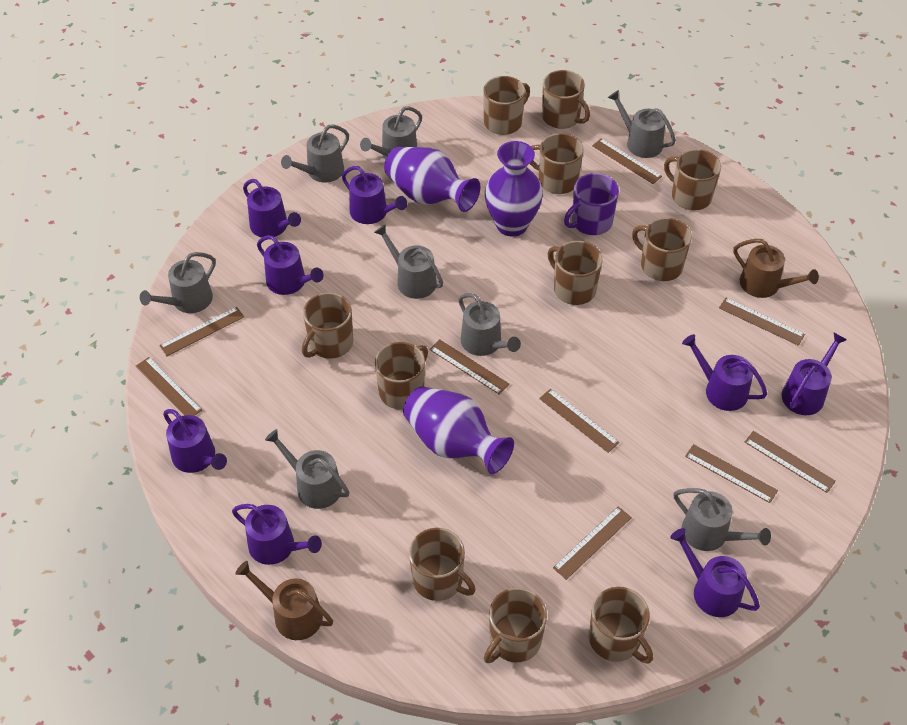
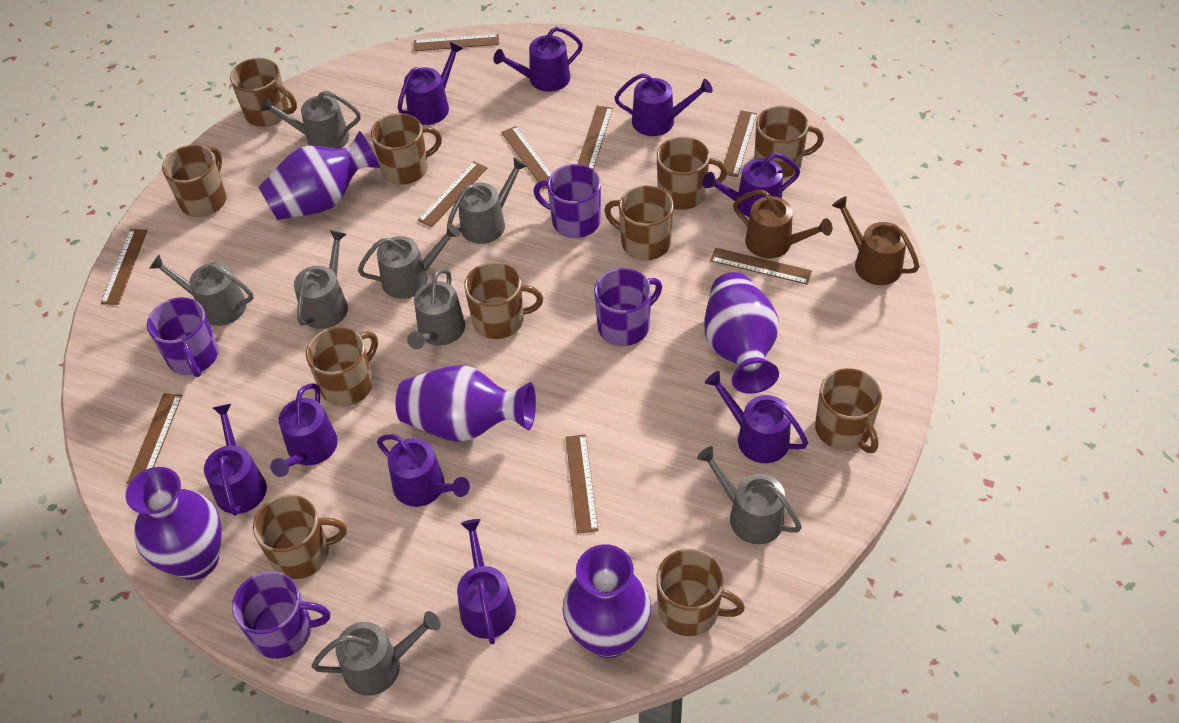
purple mug: [564,173,619,235] = 1 -> [147,297,219,377] [232,571,330,659] [533,164,601,238] [594,268,662,346] = 4
purple vase: [384,147,480,212] [403,386,514,474] [485,141,543,237] = 3 -> [126,467,222,580] [258,131,380,220] [395,365,536,442] [563,544,651,658] [704,272,779,394] = 5
purple watering can: [163,409,227,473] [232,504,322,565] [243,179,301,238] [257,235,323,295] [342,166,407,224] [670,528,760,617] [682,334,767,411] [782,333,847,415] = 8 -> [204,404,267,516] [270,383,338,477] [377,434,470,507] [398,42,464,125] [457,519,516,644] [493,27,583,92] [614,73,713,136] [703,153,800,217] [705,371,808,463] = 9

